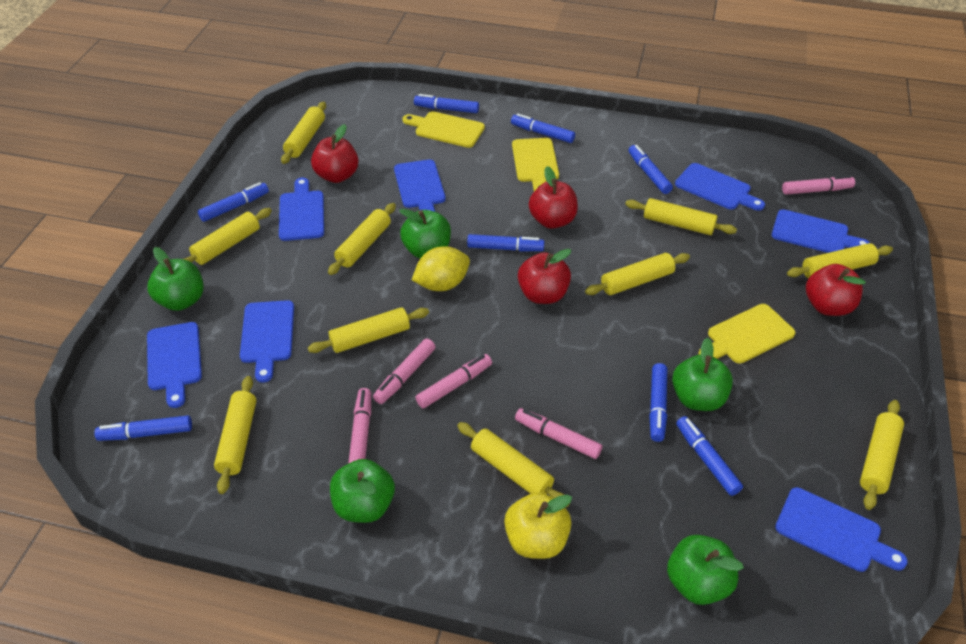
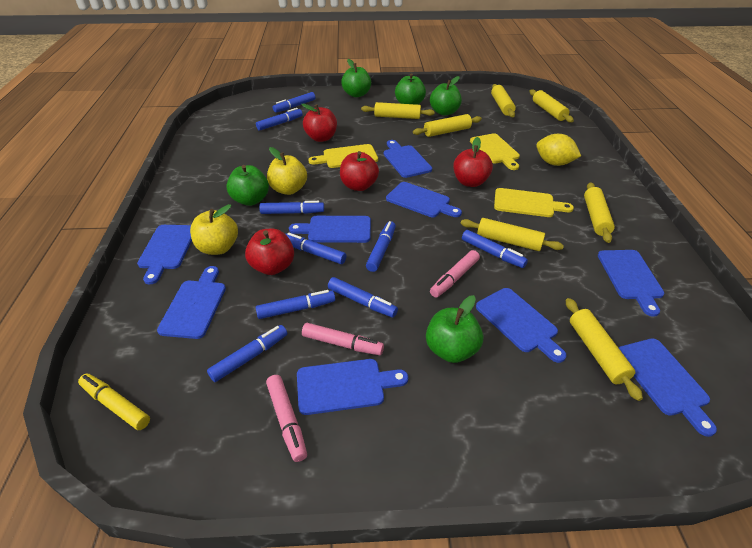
blue cutting board: [147,322,202,408] [240,300,294,383] [279,178,324,241] [394,160,446,212] [675,163,765,211] [772,209,870,253] [775,487,908,572] = 7 -> [137,225,192,284] [157,266,226,339] [289,216,371,243] [297,359,408,415] [384,140,432,178] [386,182,462,217] [476,288,567,363] [598,250,664,317] [618,338,717,437] = 9
blue marker: [94,415,192,441] [198,182,269,222] [414,94,479,113] [467,234,544,252] [511,113,575,143] [629,145,673,194] [649,363,667,442] [676,416,743,496] = 8 -> [207,325,287,382] [256,108,303,131] [256,290,335,319] [259,201,324,214] [273,92,316,113] [286,233,347,264] [328,277,398,318] [366,221,396,272] [462,230,528,268] = 9
pink marker: [348,388,371,464] [373,338,436,404] [415,354,492,408] [515,408,602,459] [782,175,855,195] = 5 -> [266,375,307,462] [302,323,384,355] [430,250,480,298] = 3
yellow apple: [504,492,572,559] = 1 -> [190,204,238,255] [267,147,307,195] = 2
yellow marker: none = 0 -> [78,374,150,430] = 1
yellow rolling pin: [184,208,272,265] [214,376,256,494] [281,102,326,164] [308,307,429,353] [328,203,396,275] [457,422,570,507] [585,253,690,295] [625,198,737,235] [787,243,893,279] [860,400,904,510] = 10 -> [361,102,435,119] [413,114,482,137] [461,218,564,251] [491,84,516,117] [530,89,574,122] [566,298,643,401] [584,182,615,243] = 7

